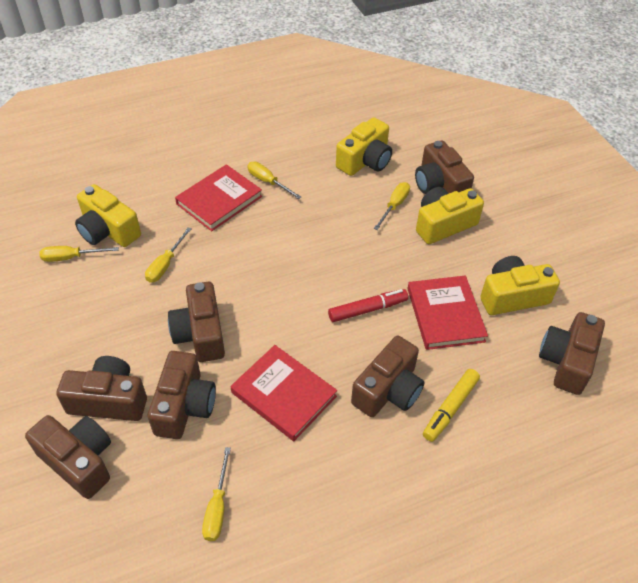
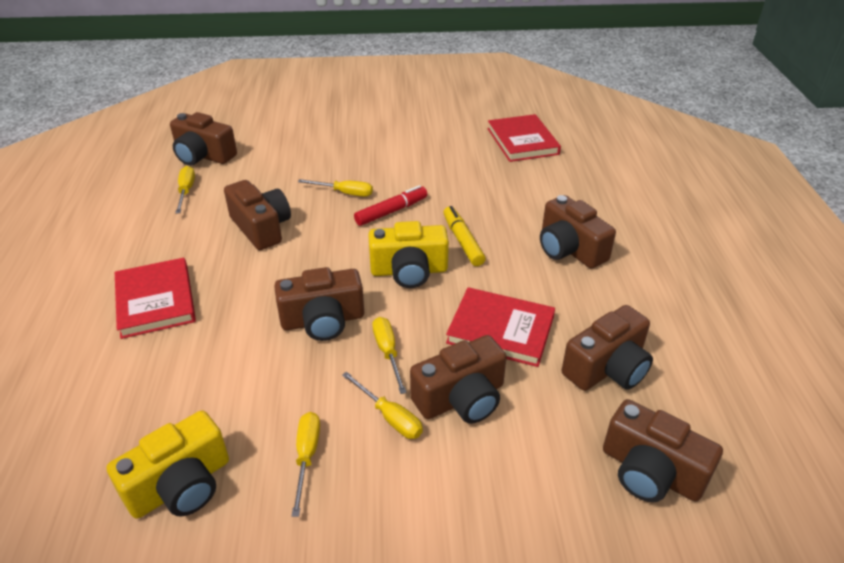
yellow camera: [75,184,141,247] [336,117,392,176] [416,187,484,244] [480,256,560,315] = 4 -> [106,410,229,519] [368,221,449,288] = 2

